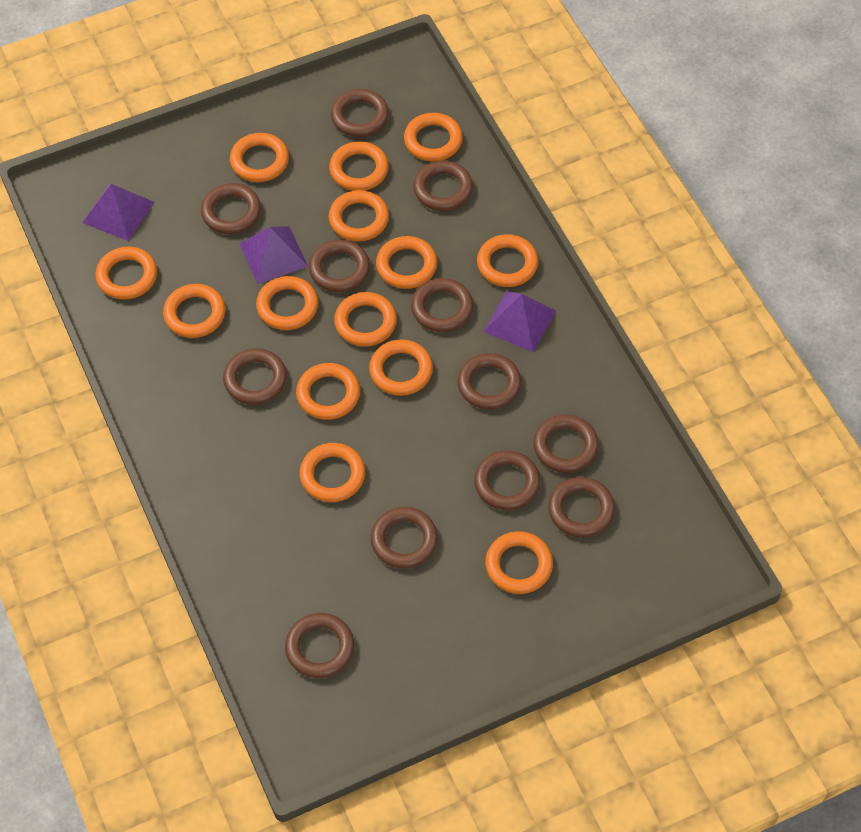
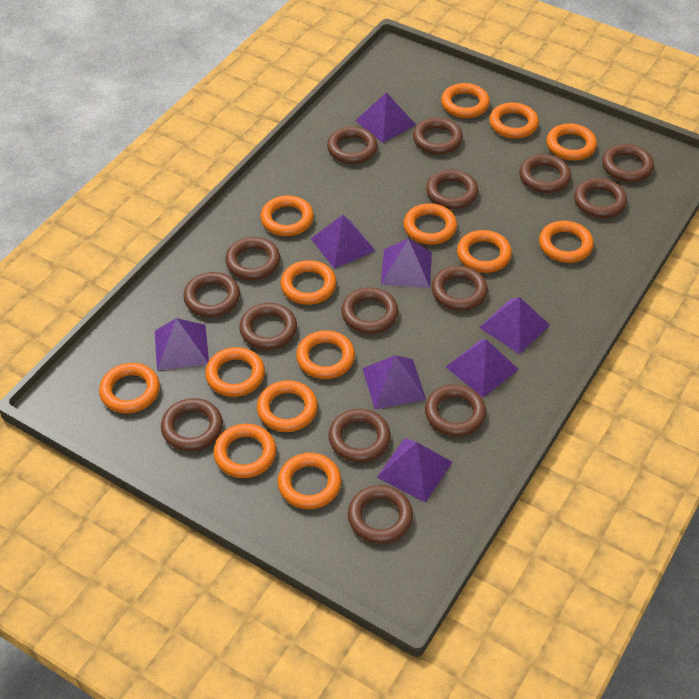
brown ring: [201,183,261,234] [223,348,287,405] [285,613,354,678] [309,239,370,292] [331,89,389,137] [371,507,438,569] [411,278,473,332] [413,160,473,211] [457,353,521,410] [474,450,540,510] [533,414,599,473] [548,477,615,538] = 12 -> [161,398,223,451] [183,272,240,317] [225,237,280,280] [239,303,297,350] [327,127,378,164] [329,409,391,462] [341,287,399,334] [348,485,413,544] [413,118,463,154] [425,384,486,436] [426,170,478,209] [432,266,488,311] [519,154,571,193] [574,178,627,218] [602,144,654,182] = 15
purple pyramid: [82,184,155,241] [239,226,308,284] [483,291,556,352] = 3 -> [155,318,209,370] [311,215,375,269] [355,92,416,143] [362,355,426,410] [377,438,452,503] [381,239,432,288] [446,339,519,398] [479,297,550,354] = 8

